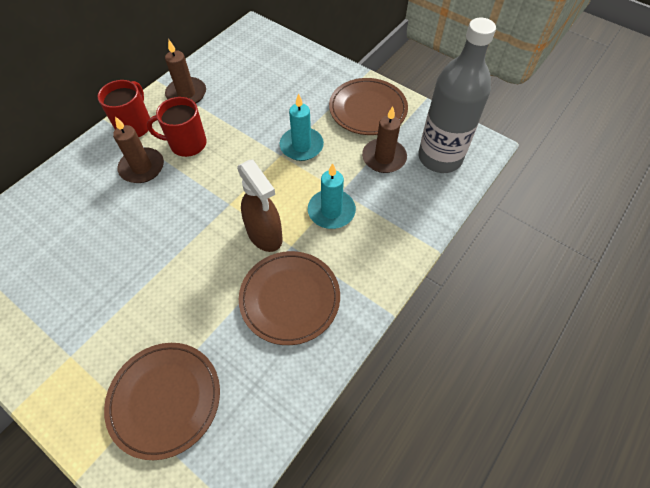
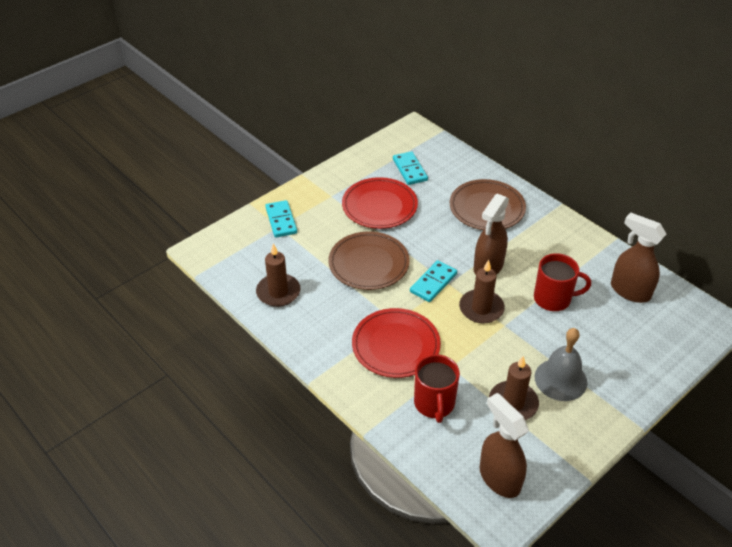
brown plate: [104,343,220,460] [239,251,340,345] [329,78,408,135] = 3 -> [328,231,410,290] [450,179,526,230] = 2
brown spray bottle: [237,160,282,252] = 1 -> [473,194,509,275] [480,393,529,498] [611,212,666,303] = 3
grey bell: none = 0 -> [535,328,587,401] = 1
grey bottle: [418,18,496,173] = 1 -> none = 0
red plate: none = 0 -> [342,177,418,229] [352,308,441,378] = 2
turquoise candle: [280,93,324,161] [308,163,356,229] = 2 -> none = 0
turquoise domino: none = 0 -> [265,200,297,238] [393,151,428,185] [410,260,457,302] = 3

